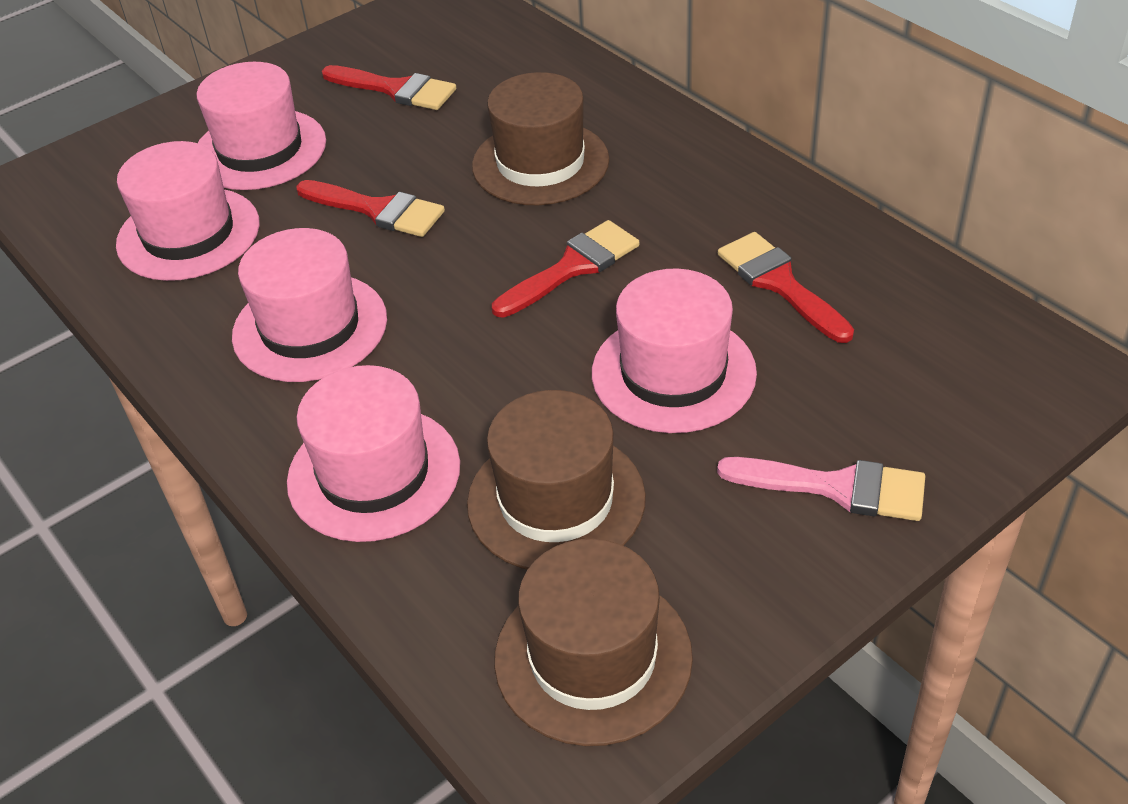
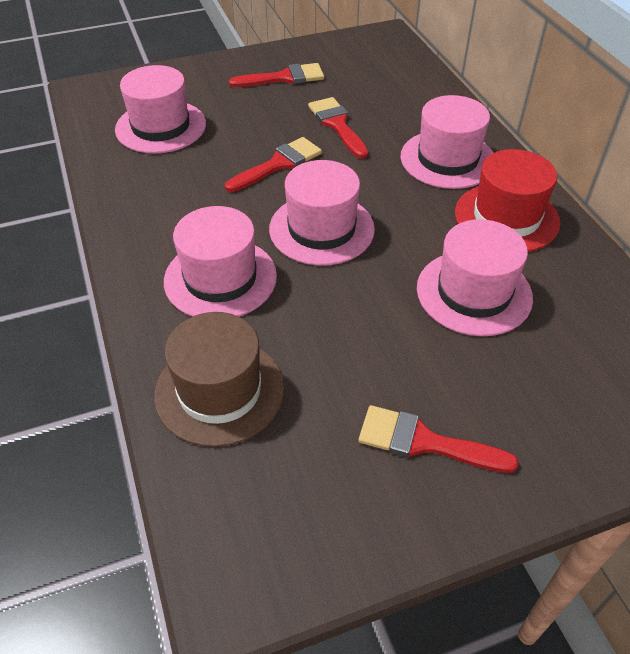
brown hat: [467,390,646,570] [472,72,610,205] [494,539,693,746] = 3 -> [154,312,285,447] = 1
pink brush: [717,457,925,521] = 1 -> none = 0
red hat: none = 0 -> [455,149,560,252] = 1

